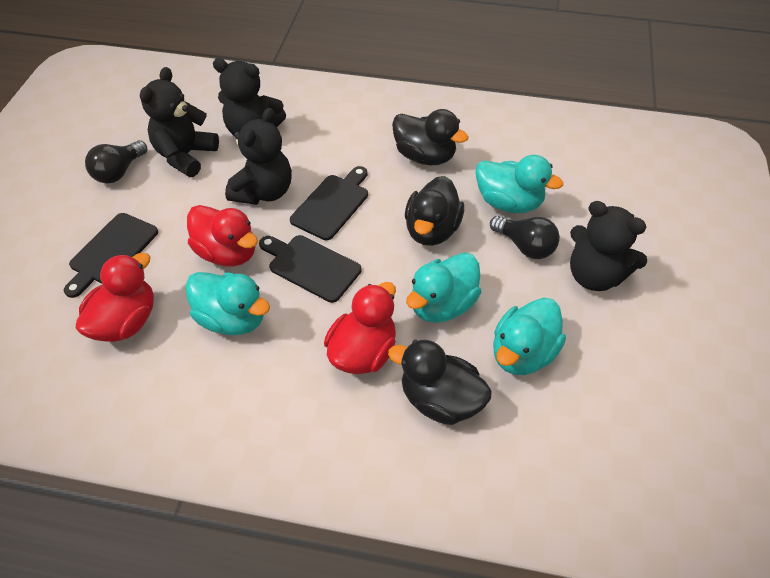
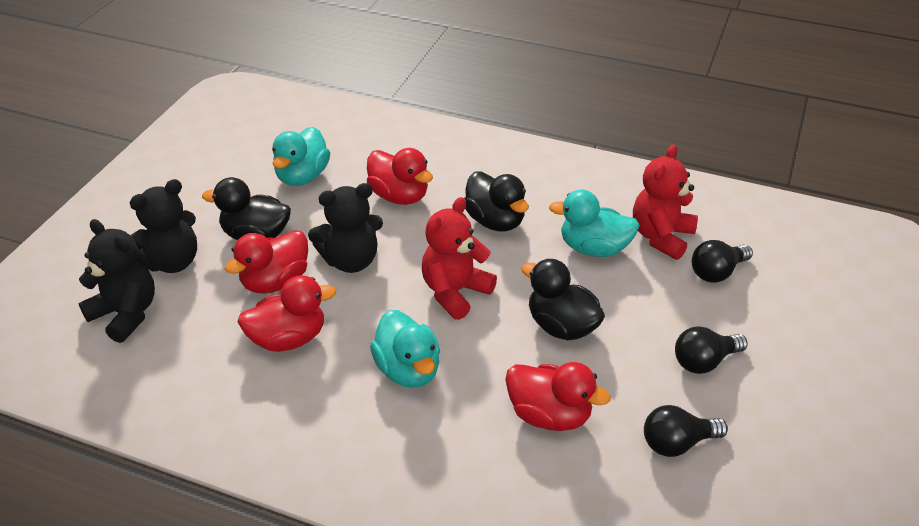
black cutting board: [64,213,158,298] [259,235,361,303] [290,166,368,240] = 3 -> none = 0
black light bulb: [85,140,147,184] [490,216,560,259] = 2 -> [644,405,728,457] [675,326,748,374] [692,240,753,283] = 3
black teddy bear: [140,67,219,177] [213,58,286,136] [225,108,292,205] [570,201,647,291] = 4 -> [78,219,155,343] [130,179,197,273] [308,183,383,273] = 3
red duck: [76,253,154,342] [187,205,258,267] [324,282,396,374] = 3 -> [225,230,308,294] [237,275,336,352] [367,148,433,205] [505,362,610,431] = 4
red teddy bear: none = 0 -> [422,197,497,320] [633,144,698,260] = 2
turquoise duck: [185,272,270,336] [406,252,481,323] [475,155,563,213] [493,298,566,375] = 4 -> [272,127,330,186] [370,310,440,388] [549,190,640,257] = 3

